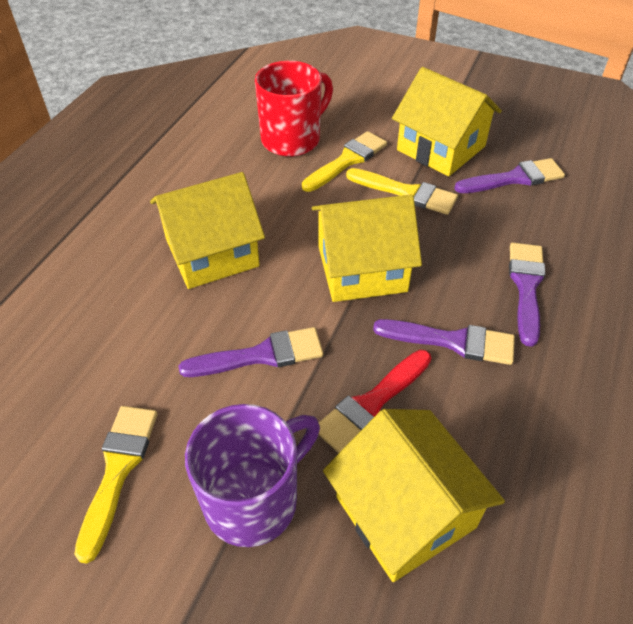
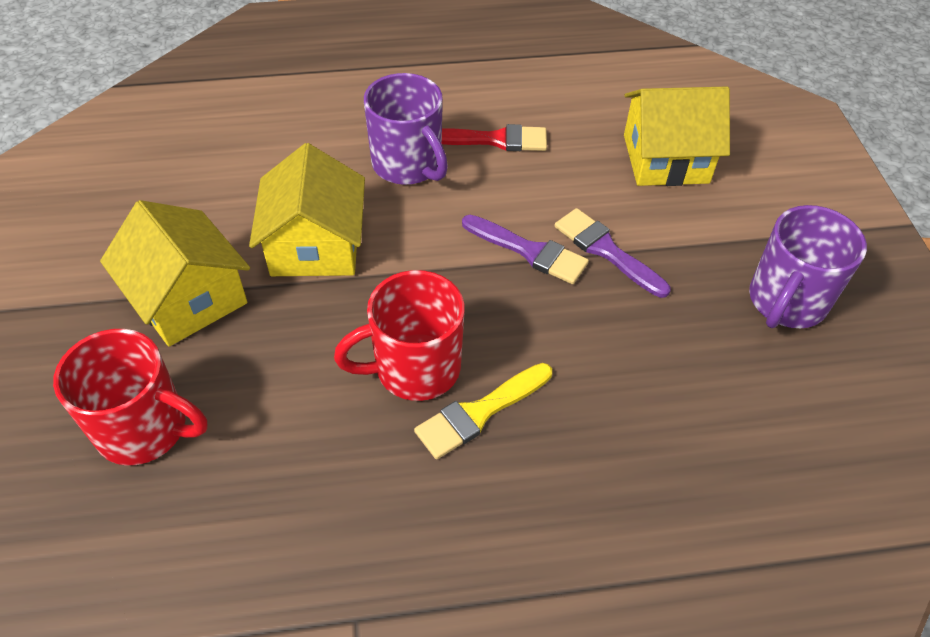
purple brush: [178,327,323,377] [373,319,515,365] [454,158,565,193] [509,243,546,347] = 4 -> [462,215,589,284] [555,208,670,298] = 2
purple mug: [185,404,320,547] = 1 -> [364,73,448,185] [749,205,867,328] = 2
red mug: [255,61,333,157] = 1 -> [53,329,208,465] [334,270,465,401] = 2
yellow brush: [74,406,158,564] [302,131,387,192] [346,168,458,215] = 3 -> [414,363,552,459] = 1
yellow house: [150,172,265,289] [312,195,422,302] [323,409,505,582] [392,67,502,176] = 4 -> [100,200,250,347] [249,143,365,276] [624,86,730,186] = 3

